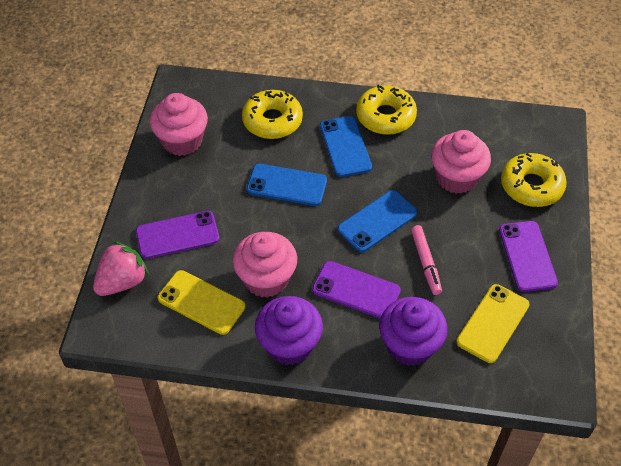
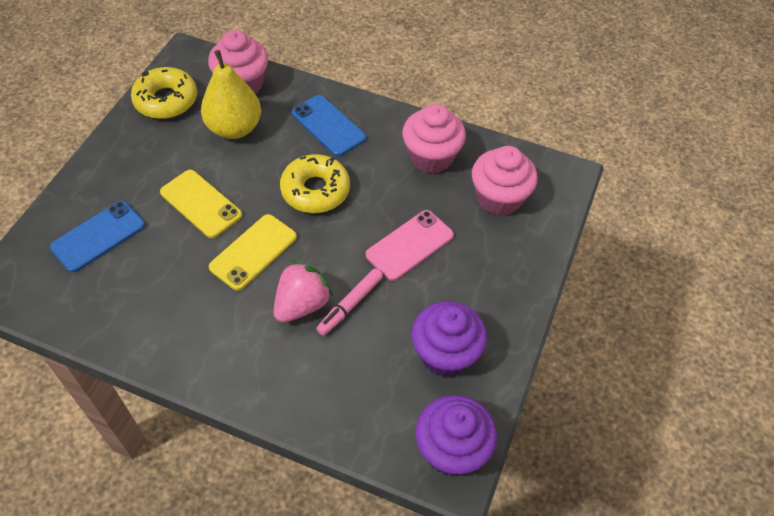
blue phone: [247,164,327,206] [320,116,372,177] [338,190,417,252] = 3 -> [50,201,145,273] [292,95,366,156] = 2
pink phone: none = 0 -> [366,210,454,281] = 1
purple phone: [136,211,219,259] [312,261,401,318] [499,221,558,292] = 3 -> none = 0
yellow donut: [242,90,303,139] [356,85,417,135] [501,153,567,207] = 3 -> [131,67,197,119] [280,154,350,213] = 2
yellow pear: none = 0 -> [201,50,261,139] = 1

